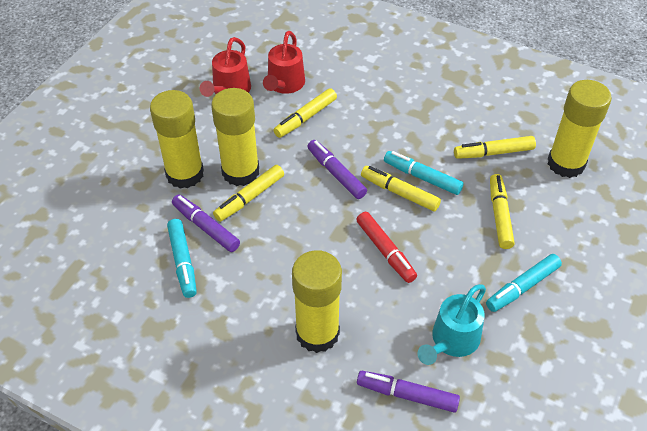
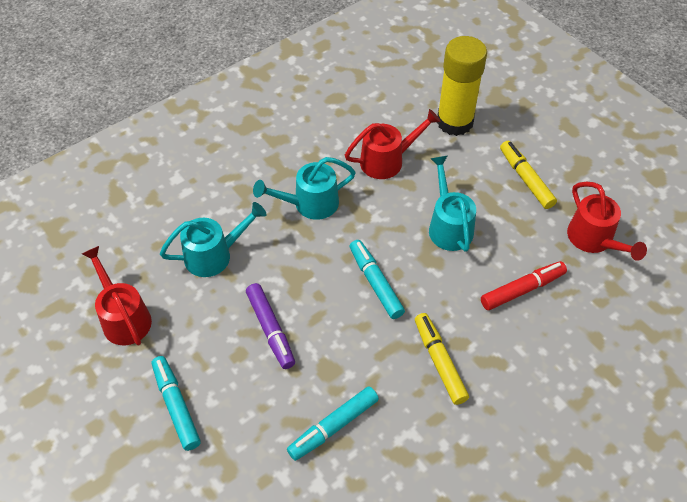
purple marker: [172,195,240,252] [307,140,367,199] [357,371,460,413] = 3 -> [246,283,295,369] = 1
red watering can: [200,37,251,97] [263,31,305,94] = 2 -> [82,246,152,345] [345,109,441,179] [567,182,647,261] = 3
turquoise watering can: [418,284,486,365] = 1 -> [160,202,267,277] [253,157,356,220] [429,156,476,252] = 3
yellow glue stick: [150,90,204,189] [211,88,259,186] [292,250,342,353] [548,80,612,178] = 4 -> [437,36,487,136] = 1
yellow marker: [213,165,284,222] [273,88,337,138] [361,166,441,211] [454,136,536,159] [490,174,514,249] = 5 -> [415,313,469,405] [500,141,557,209] = 2

